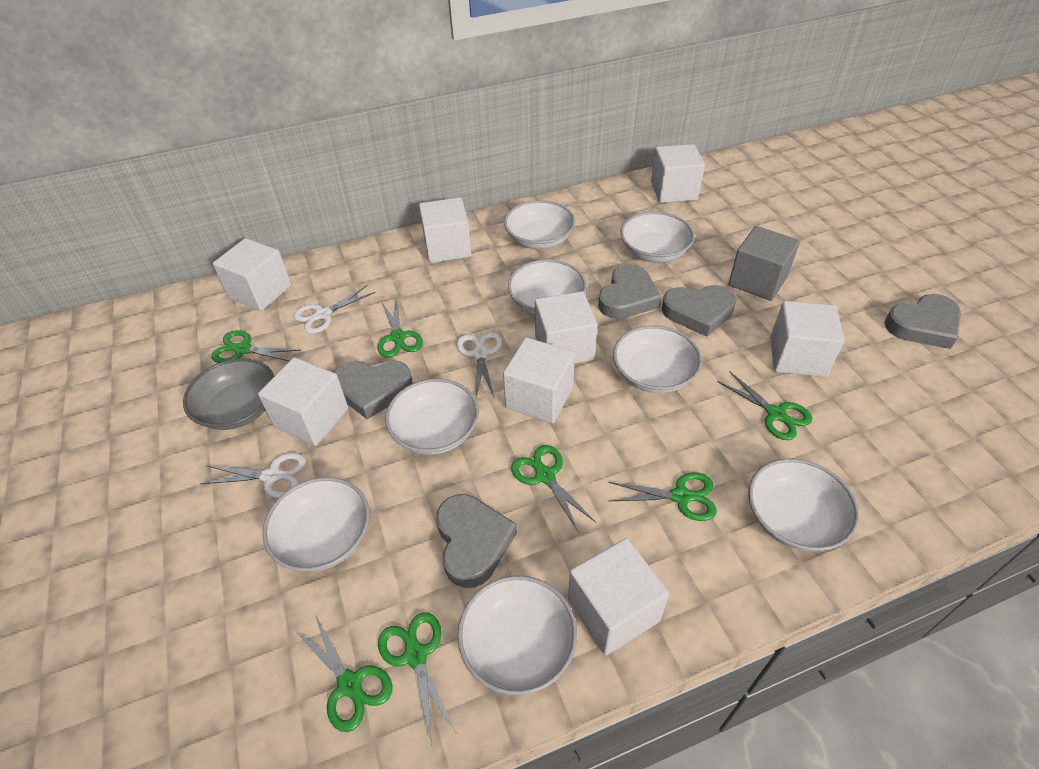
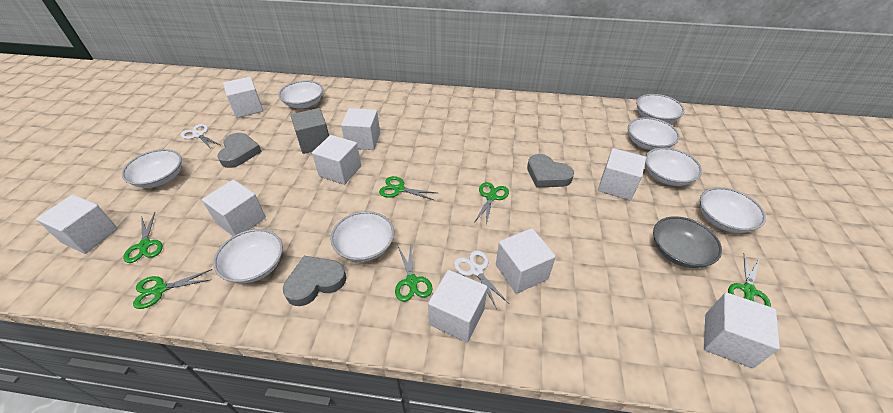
green scissors: [211,330,301,363] [295,613,393,732] [377,298,423,358] [378,612,456,742] [511,445,596,531] [608,472,717,521] [717,371,812,440] = 7 -> [123,212,163,263] [133,269,212,309] [379,176,437,201] [395,244,433,302] [475,182,509,225] [728,254,771,307] = 6
grey heart: [334,360,413,419] [436,494,517,588] [598,264,662,319] [662,285,736,337] [884,294,961,349] = 5 -> [218,133,262,168] [283,256,346,306] [527,154,574,187] = 3
white cube: [213,238,292,311] [258,357,348,446] [419,197,472,263] [503,337,575,423] [535,291,597,364] [568,538,669,655] [651,144,705,203] [770,301,844,377] = 8 -> [36,195,118,254] [202,180,266,236] [223,77,263,118] [312,135,361,185] [341,108,380,150] [428,270,487,342] [496,228,556,294] [598,148,646,200] [704,292,780,368] = 9
white scissors: [200,453,306,498] [294,285,376,334] [457,332,502,397] = 3 -> [180,124,222,149] [454,250,508,309] = 2

